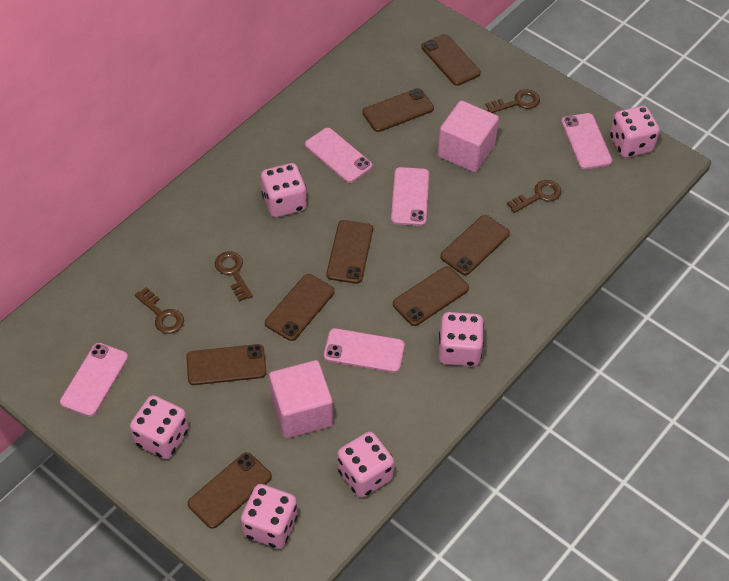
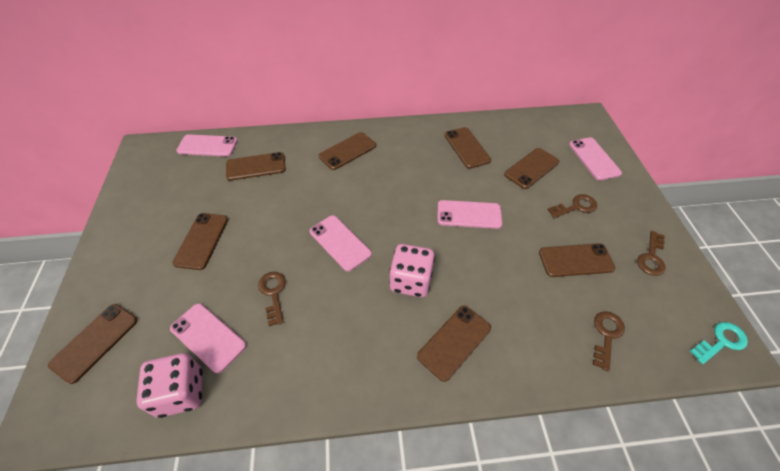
pink cube: [269,360,333,438] [438,100,499,172] = 2 -> none = 0
pink dice: [130,395,189,459] [241,484,298,549] [261,163,307,217] [337,432,394,497] [439,312,484,366] [610,106,660,158] = 6 -> [136,353,203,418] [389,244,435,297] = 2
turquoise key: none = 0 -> [690,322,748,364] = 1

